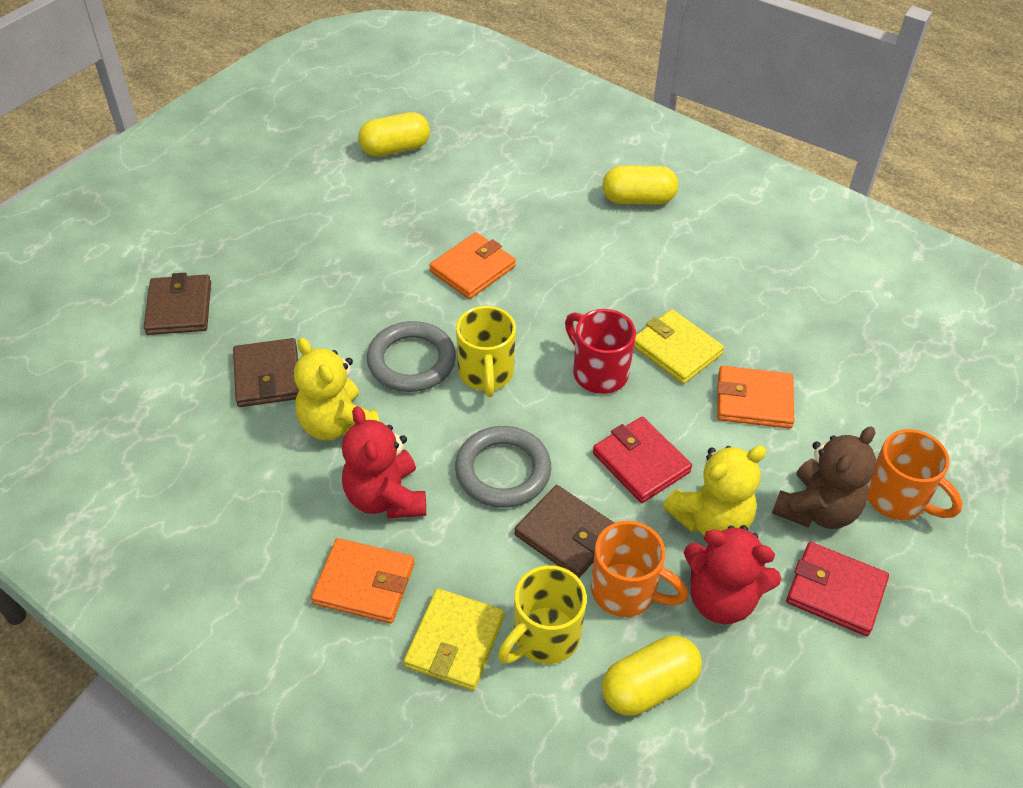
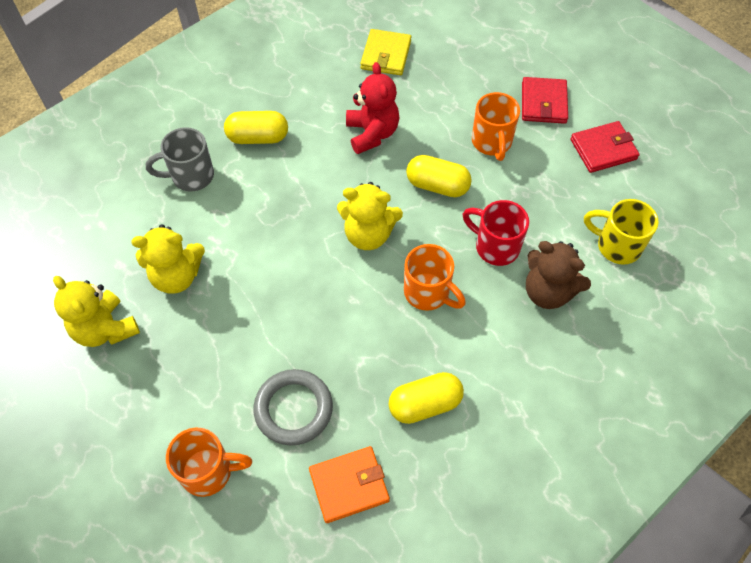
brown wallet: [144,273,211,335] [233,338,299,407] [514,485,614,578] = 3 -> none = 0
grey mug: none = 0 -> [146,127,214,192] = 1
grey ring: [367,321,456,392] [455,426,551,508] = 2 -> [253,369,333,446] = 1
orange mug: [591,521,688,617] [867,429,963,520] = 2 -> [166,428,252,497] [404,244,466,311] [472,92,520,161] = 3
orange wallet: [311,538,415,623] [429,232,516,299] [717,366,794,429] = 3 -> [309,446,390,523] = 1
red teddy bear: [342,406,426,518] [684,525,781,624] = 2 -> [346,62,399,154] = 1
yellow mug: [456,306,516,397] [498,565,587,664] = 2 -> [584,199,659,265] = 1
yellow teddy bear: [294,338,380,440] [663,446,767,536] = 2 -> [53,276,140,347] [131,224,205,294] [337,182,403,250] = 3
yellow wallet: [404,588,504,690] [634,309,724,384] = 2 -> [360,29,411,75] = 1

